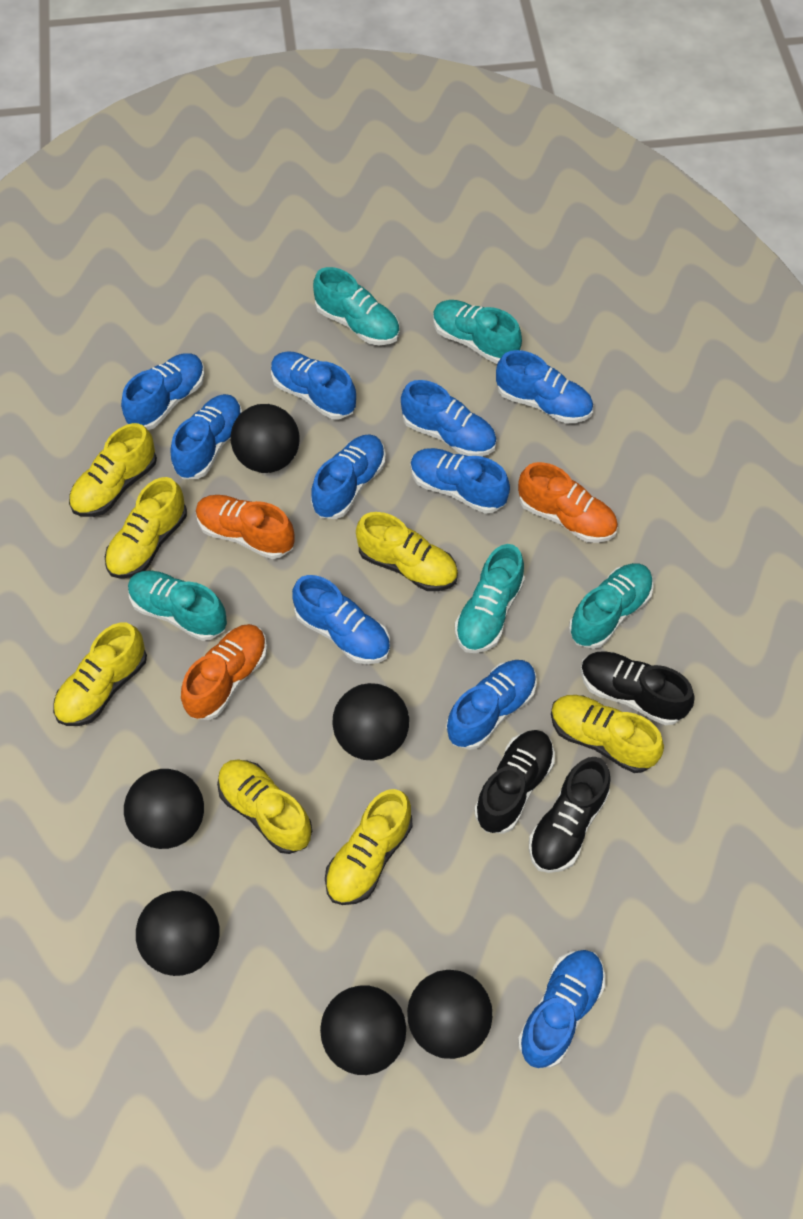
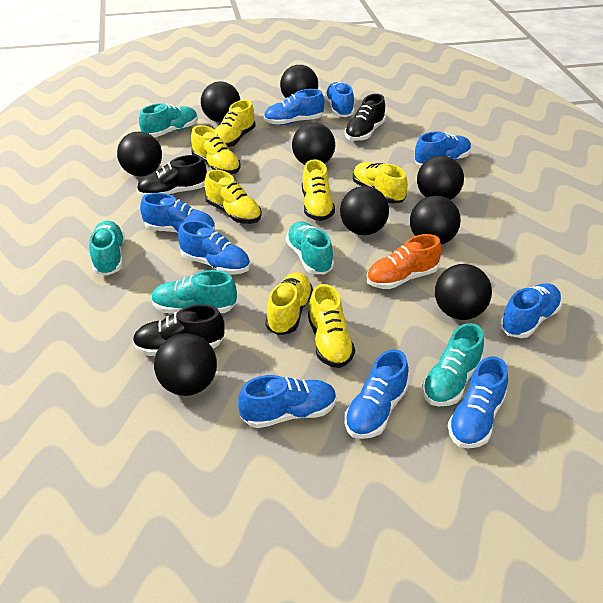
black ball: [124,769,204,849] [136,890,220,976] [230,404,300,473] [320,986,406,1075] [332,683,409,761] [407,970,493,1059] = 6 -> [117,132,162,176] [154,333,217,396] [201,81,240,122] [280,65,318,98] [292,123,335,165] [340,186,389,235] [410,196,461,245] [417,155,464,200] [435,264,492,320] = 9
blue shoe: [121,353,205,430] [171,394,242,479] [271,351,356,419] [292,575,390,664] [311,434,386,519] [401,380,496,456] [410,448,510,514] [446,660,537,750] [496,350,593,423] [518,950,605,1068] = 10 -> [140,193,215,233] [178,220,250,275] [238,375,337,428] [264,89,324,125] [325,82,355,117] [344,349,409,439] [414,131,471,166] [448,356,508,449] [500,283,562,338] = 9
orange shoe: [181,624,267,720] [196,495,295,559] [518,462,618,543] = 3 -> [366,234,441,289] = 1

